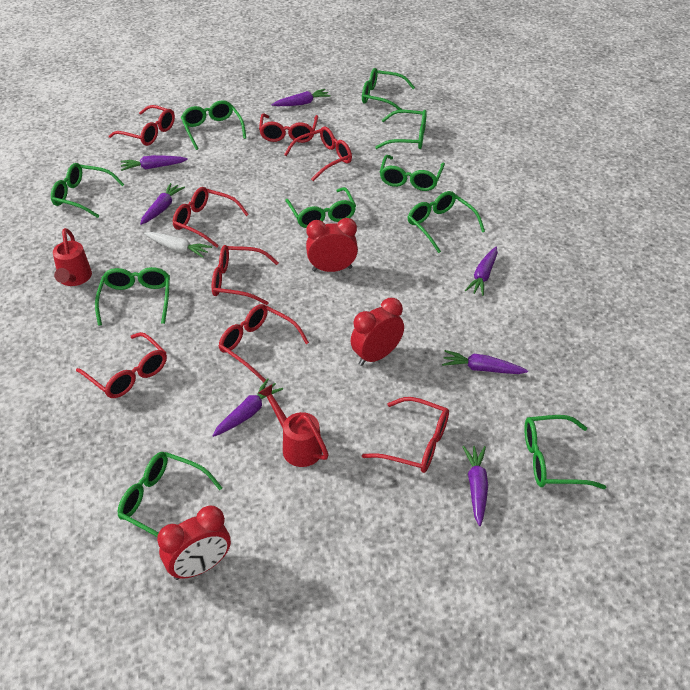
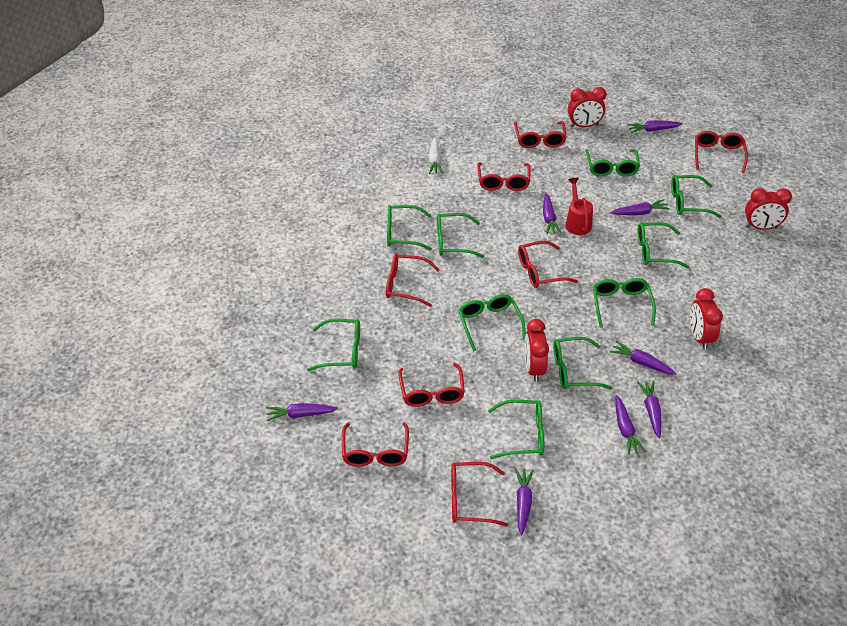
purple carrot: [120,155,188,171] [140,183,185,225] [212,378,283,437] [272,89,331,106] [442,350,528,374] [462,446,488,526] [465,247,498,296] = 7 -> [266,403,338,421] [515,468,534,535] [543,193,562,234] [610,199,670,215] [610,341,677,375] [615,395,646,455] [628,120,683,133] [637,380,662,439] = 8
red clock: [157,506,231,580] [306,218,358,272] [351,298,404,366] = 3 -> [524,319,549,382] [568,87,607,127] [690,288,723,350] [745,188,792,230] = 4
red watering can: [53,228,92,286] [258,384,329,467] = 2 -> [565,178,593,235] = 1

